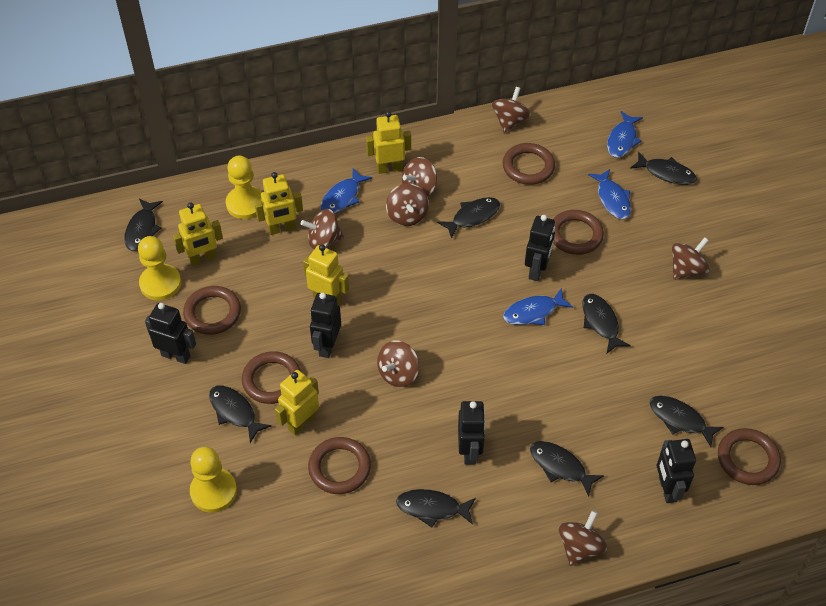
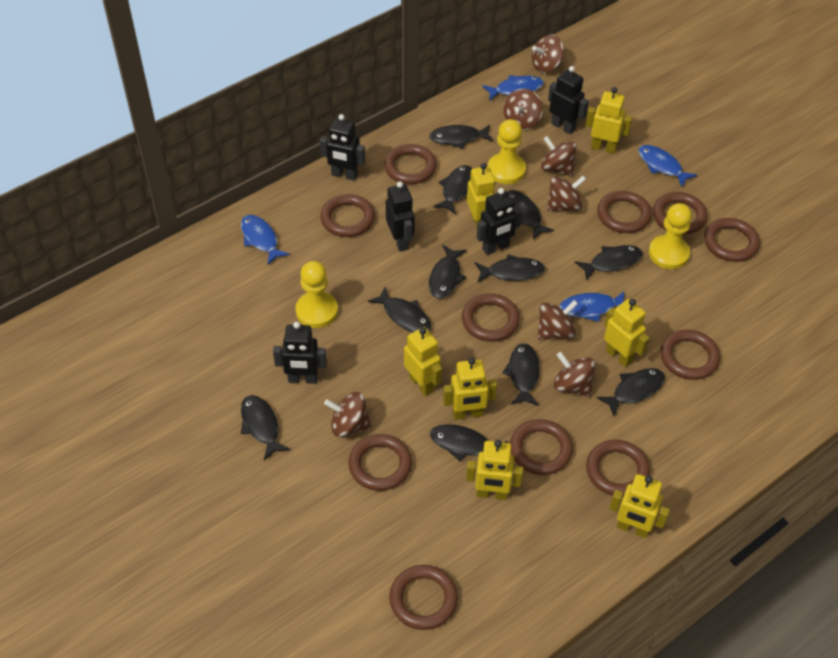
black fish: [124,199,163,251] [209,385,271,443] [396,489,476,528] [437,197,500,239] [530,441,604,496] [582,294,631,353] [630,152,697,185] [649,396,724,447] = 8 -> [241,395,290,460] [368,286,431,332] [429,125,493,149] [429,245,467,299] [430,424,508,462] [433,165,473,214] [475,254,545,282] [502,343,540,406] [507,190,554,240] [575,245,643,281] [597,368,665,416] = 11
brown ring: [183,286,241,335] [242,351,301,404] [308,437,371,494] [503,143,555,185] [553,210,604,255] [718,428,781,485] = 6 -> [320,194,375,237] [348,434,412,491] [384,144,436,184] [389,565,458,630] [462,293,520,342] [510,419,573,475] [586,440,650,497] [597,191,652,233] [653,192,707,235] [660,330,720,380] [704,218,760,262] = 11
yellow robot: [173,202,223,266] [255,172,303,235] [275,370,319,435] [303,244,349,305] [366,111,411,174] = 5 -> [404,327,442,396] [443,357,497,420] [466,440,523,500] [467,163,495,228] [586,87,632,154] [604,299,649,367] [609,474,670,538] = 7

